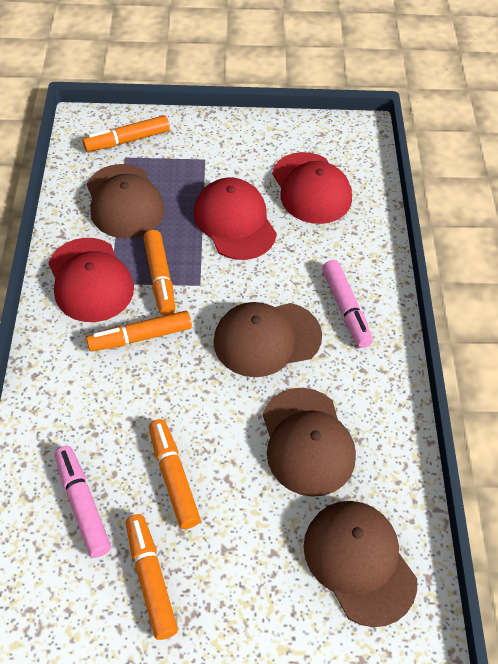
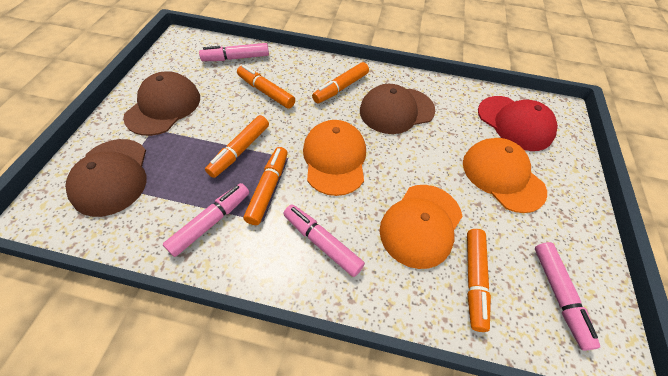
brown cap: [87,164,165,238] [213,302,322,377] [262,388,356,497] [303,501,417,627] = 4 -> [65,139,147,217] [123,71,200,136] [360,84,435,134] = 3
orange cap: none = 0 -> [303,120,366,196] [379,185,463,269] [463,138,547,213] = 3
pink marker: [55,446,111,558] [322,260,373,348] = 2 -> [163,183,249,257] [199,43,269,61] [284,204,365,277] [535,242,600,351] = 4
red cap: [48,238,134,322] [194,178,277,260] [272,152,352,224] = 3 -> [478,96,558,151] = 1

